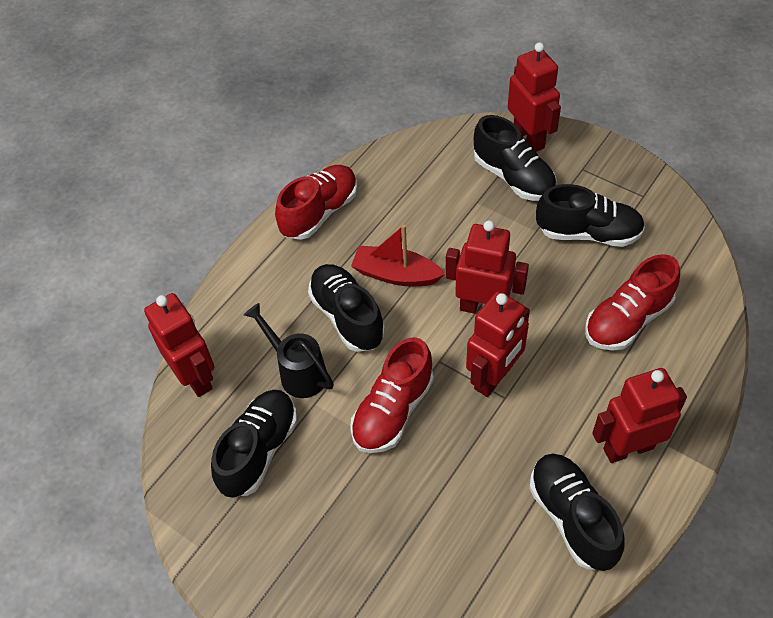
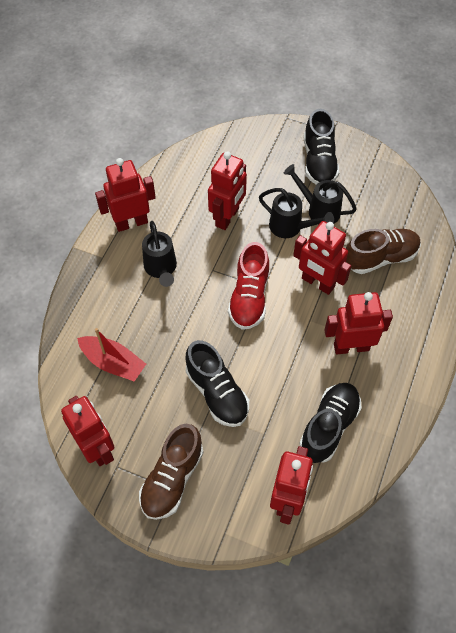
black shoe: [211,390,297,497] [308,264,385,352] [474,115,557,201] [529,453,624,571] [536,184,645,247] = 5 -> [186,340,249,427] [299,383,362,463] [304,109,340,185] = 3
black watering can: [244,303,334,398] = 1 -> [142,221,177,287] [259,188,334,238] [284,164,357,224] = 3
brown shoe: none = 0 -> [139,424,203,520] [346,229,421,274] = 2
red robot: [144,293,214,397] [445,220,529,314] [466,291,530,397] [508,42,561,152] [592,368,687,463] = 5 -> [61,396,115,466] [95,158,156,232] [208,151,247,230] [270,446,313,525] [293,221,351,295] [324,292,393,354] = 6
red shoe: [275,165,358,240] [350,337,434,453] [585,254,680,351] = 3 -> [228,242,270,330] = 1

